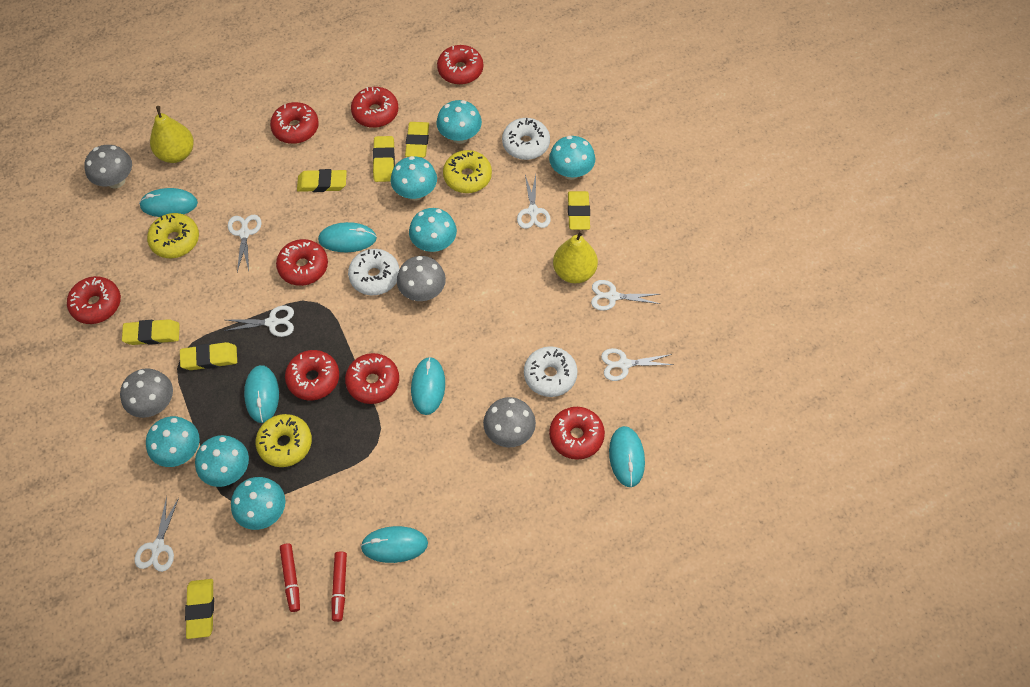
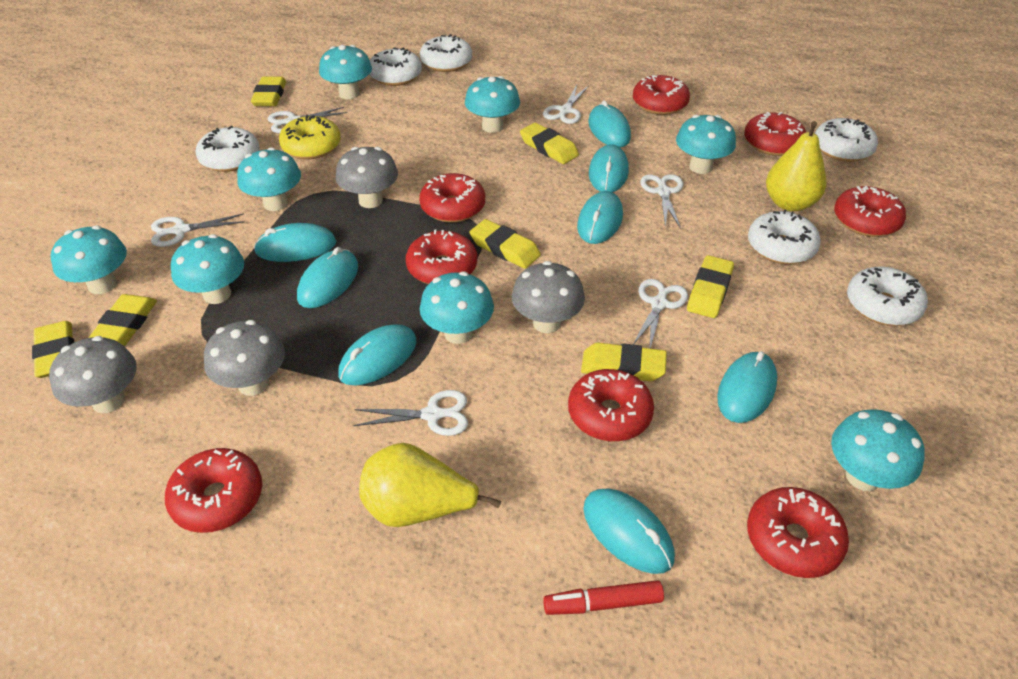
red marker: [280,544,300,612] [331,552,347,622] = 2 -> [543,580,664,615] = 1
turquoise mouse: [139,188,198,217] [244,365,279,423] [318,222,377,252] [361,526,428,563] [411,357,445,415] [609,426,645,487] = 6 -> [254,223,336,262] [297,247,358,308] [338,324,417,385] [577,191,623,244] [583,488,675,574] [588,101,631,147] [589,144,629,192] [717,351,777,423] = 8
turquoise mushroom: [146,416,200,467] [195,435,249,487] [231,477,285,530] [391,156,437,200] [409,208,457,252] [436,100,482,144] [549,136,595,180] = 7 -> [51,225,127,294] [171,234,244,304] [237,147,301,211] [319,45,372,99] [420,272,494,344] [465,76,520,133] [676,114,736,174] [831,409,925,491] = 8
white donut: [348,249,399,295] [502,118,550,160] [524,346,578,397] = 3 -> [196,126,260,172] [369,48,422,86] [420,34,472,72] [748,209,821,264] [815,118,878,162] [847,267,928,326] = 6
yellow donut: [147,213,199,258] [256,414,312,467] [443,150,492,193] = 3 -> [279,115,341,159] = 1

